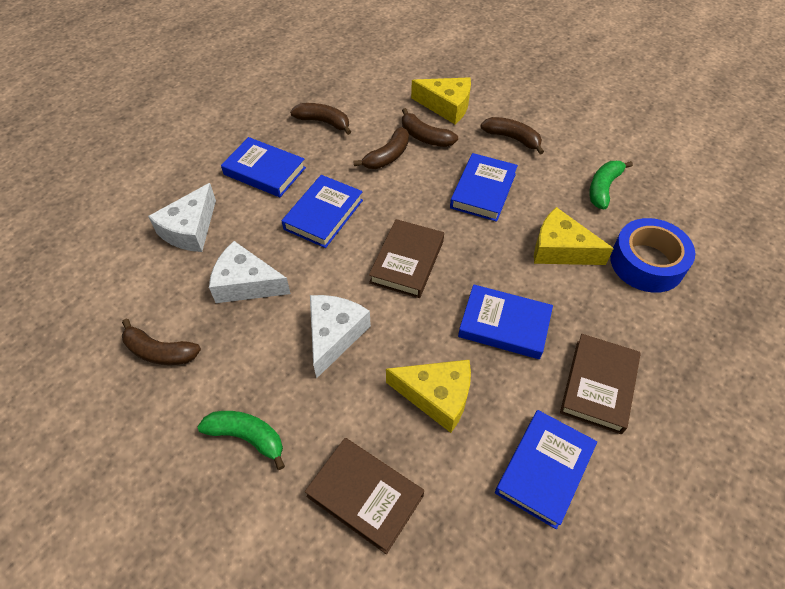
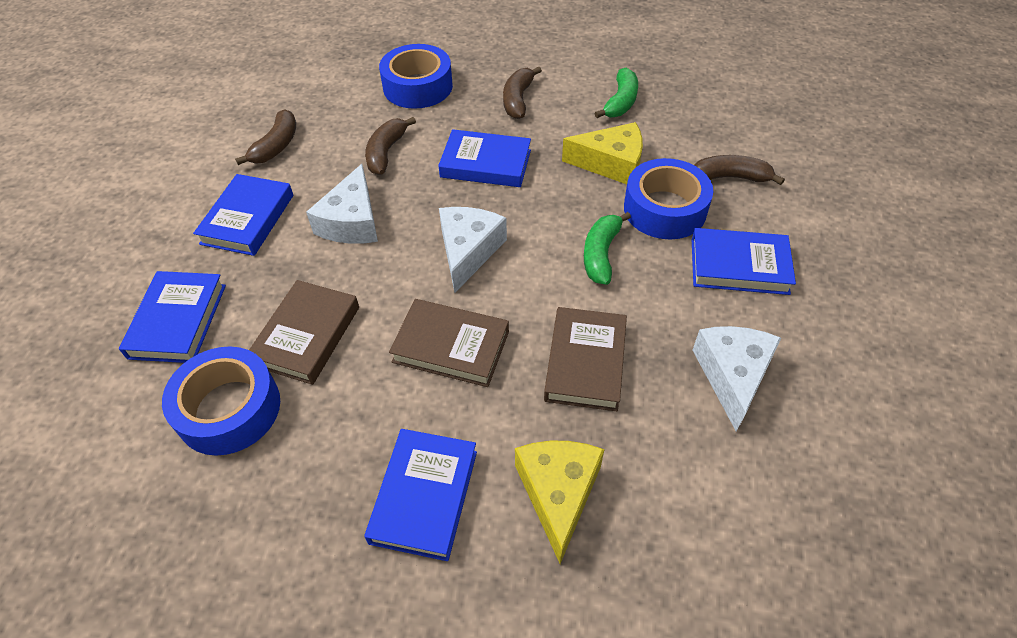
blue tape: [610,218,695,293] = 1 -> [162,346,280,456] [379,44,453,109] [624,158,713,239] = 3
brown banana: [122,319,201,365] [290,103,351,135] [353,127,409,169] [402,108,458,147] [481,117,544,154] = 5 -> [235,109,296,165] [365,117,416,175] [503,66,542,119] [694,155,785,185] = 4
yellow cheese: [386,360,471,433] [411,77,471,124] [534,207,614,265] = 3 -> [515,441,605,564] [562,122,643,184] = 2

